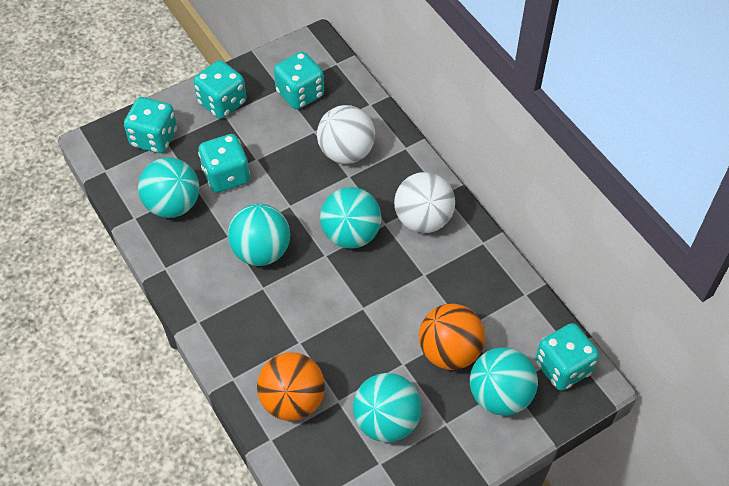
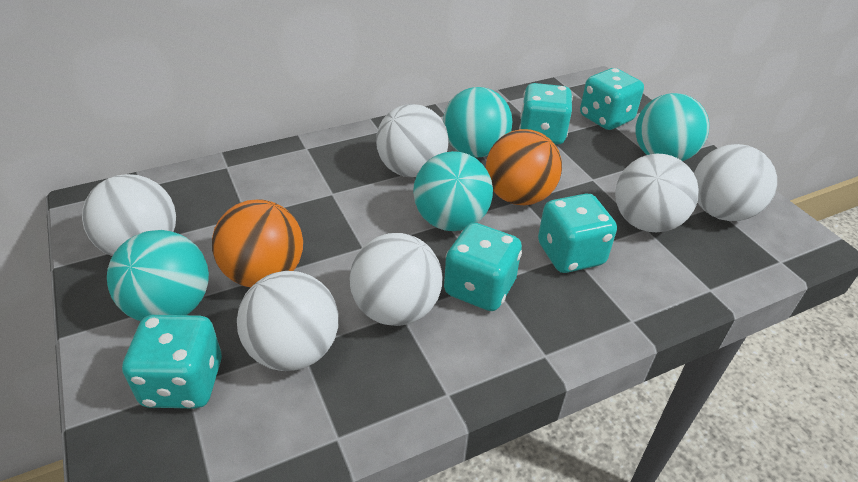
turquoise ball: [138,157,199,218] [228,204,290,266] [320,187,382,249] [353,373,422,442] [470,347,538,416] = 5 -> [107,230,209,322] [413,151,493,231] [443,87,512,158] [635,93,709,161] = 4
white ball: [317,105,375,164] [394,172,455,233] = 2 -> [82,174,176,256] [237,271,339,371] [350,233,442,326] [376,104,449,177] [615,154,699,233] [694,144,777,221] = 6

